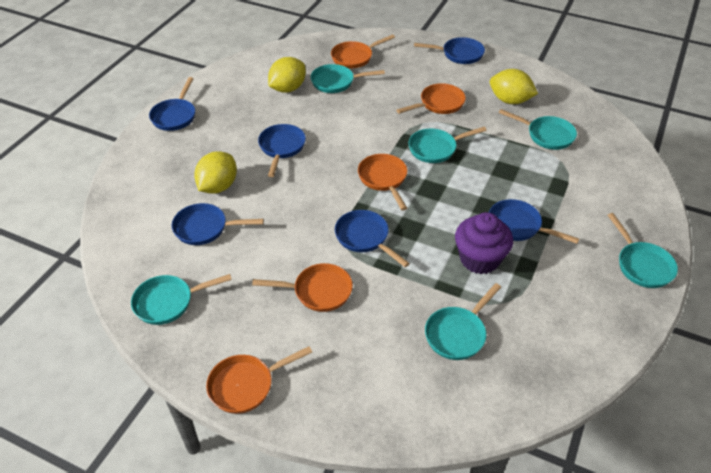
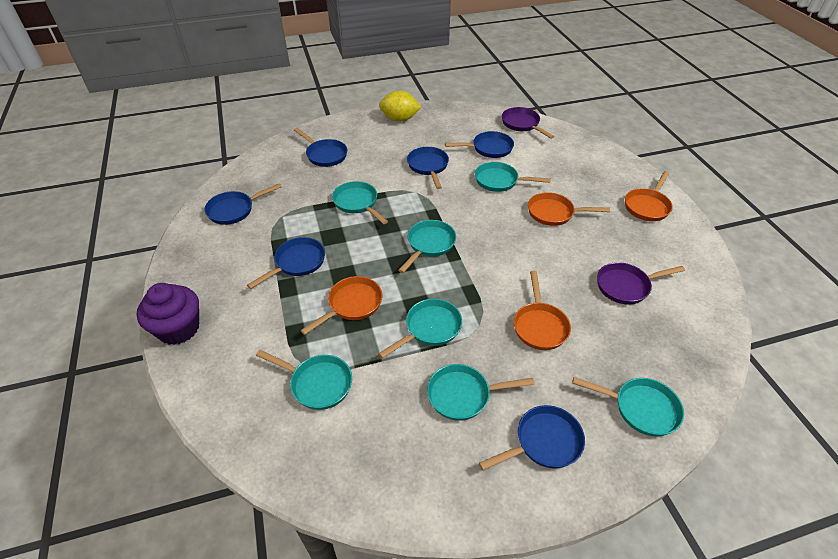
orange pan: [206,346,312,414] [252,263,353,312] [331,34,395,68] [358,154,407,210] [397,83,466,114] = 5 -> [300,276,382,335] [514,271,571,350] [528,192,610,226] [625,171,673,221] = 4
purple pan: none = 0 -> [502,107,554,139] [597,262,685,305] = 2
turquoise pan: [131,274,232,325] [311,64,385,93] [409,127,487,163] [425,283,501,360] [499,109,577,150] [608,213,678,288] = 6 -> [256,350,352,410] [332,181,388,224] [378,299,462,359] [398,220,456,273] [427,364,535,421] [475,162,551,192] [572,377,684,437] = 7
yellow lemon: [194,151,237,194] [268,57,306,92] [490,69,538,104] = 3 -> [379,91,421,122] = 1

